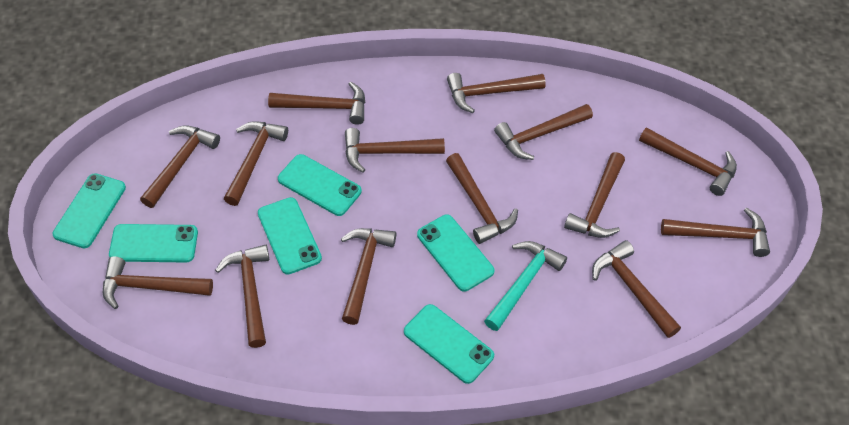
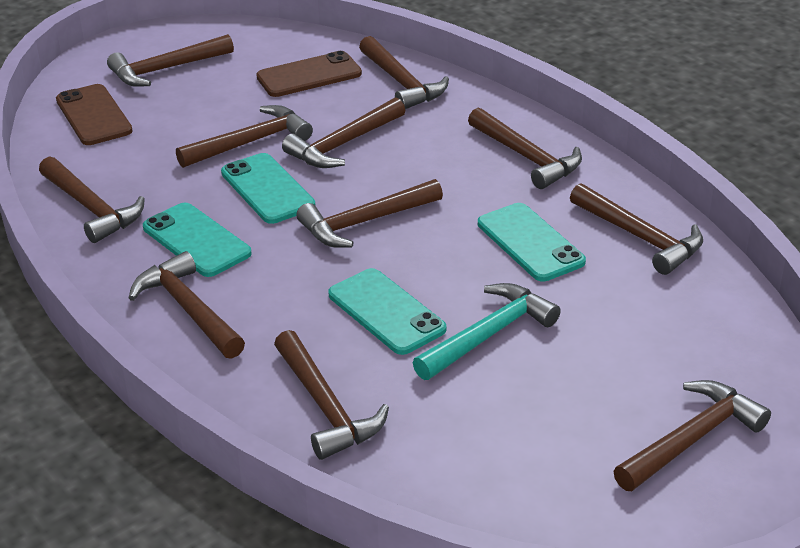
brown hammer: [103,256,213,309] [140,125,220,208] [215,245,269,348] [224,121,288,206] [268,82,365,125] [341,228,396,325] [345,128,445,173] [446,153,518,244] [447,73,546,113] [494,104,593,160] [564,152,625,238] [592,240,681,338] [639,127,737,196] [661,207,770,257] = 14 -> [39,156,145,243] [107,34,234,87] [129,251,245,359] [176,105,313,168] [274,330,389,460] [282,97,406,168] [296,179,443,248] [359,36,449,109] [468,107,582,189] [570,183,703,275] [613,380,771,491] = 11
brown phone: none = 0 -> [56,84,133,145] [256,51,362,97] = 2
turquoise phone: [53,173,126,248] [109,224,198,263] [258,197,322,274] [278,154,362,216] [404,304,494,384] [417,215,495,292] = 6 -> [143,203,252,277] [221,153,315,224] [328,268,447,355] [478,203,586,281] = 4

